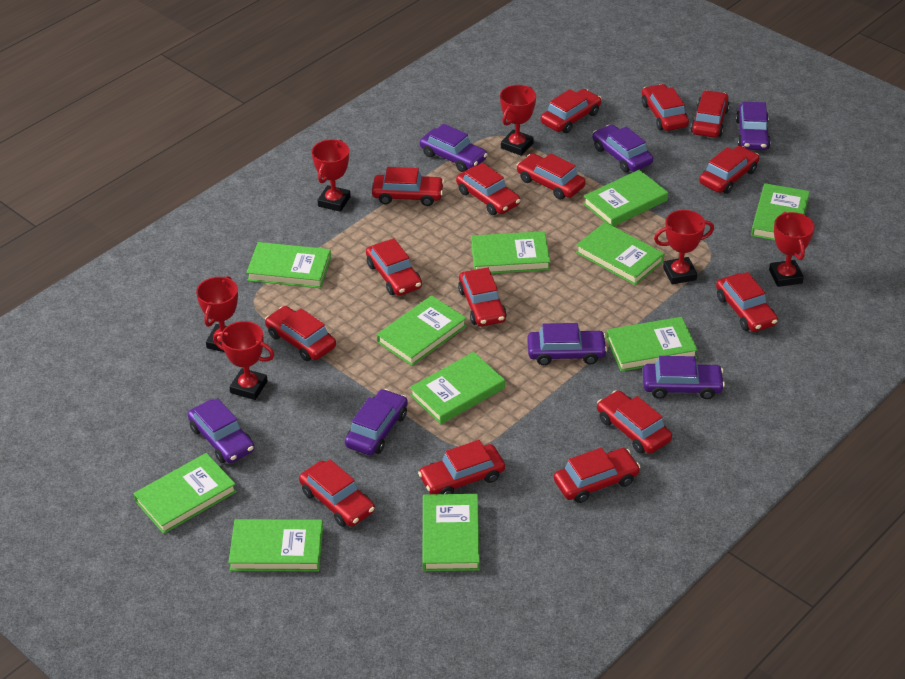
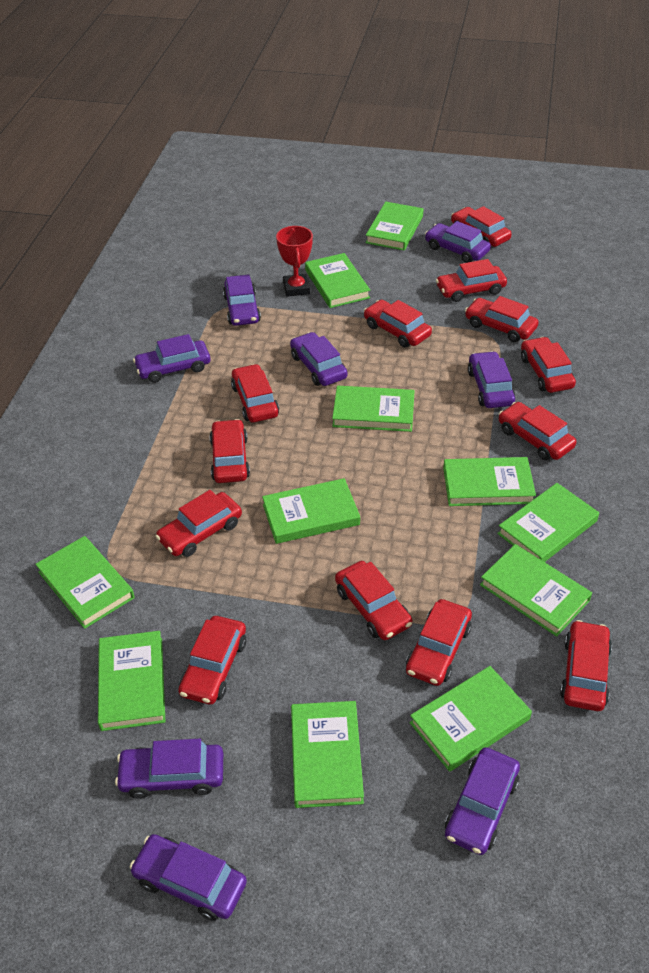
purple car: [188,398,255,463] [345,389,408,456] [420,124,488,172] [527,323,607,365] [593,124,653,172] [643,356,725,399] [736,102,771,150] = 7 -> [115,739,223,799] [130,834,247,921] [133,334,210,383] [223,274,261,326] [290,332,348,386] [425,221,491,263] [445,747,520,855] [468,351,516,408] = 8
red car: [265,306,336,361] [299,459,375,527] [366,238,422,296] [372,167,444,206] [418,440,505,494] [456,163,520,215] [458,267,507,327] [517,153,586,200] [541,89,601,133] [554,448,640,503] [597,390,672,454] [642,84,689,131] [691,90,730,138] [699,146,759,194] [716,272,778,332] = 15 -> [155,490,242,557] [178,616,246,705] [209,419,250,483] [231,364,279,422] [335,561,413,640] [364,300,432,348] [406,599,472,686] [436,259,507,302] [451,206,512,247] [465,296,539,342] [499,402,576,460] [521,337,576,393] [560,620,612,711] = 13
red trophy: [196,276,238,352] [213,321,274,400] [312,139,351,212] [500,85,536,156] [654,210,714,284] [769,212,815,287] = 6 -> [276,226,313,297] = 1

